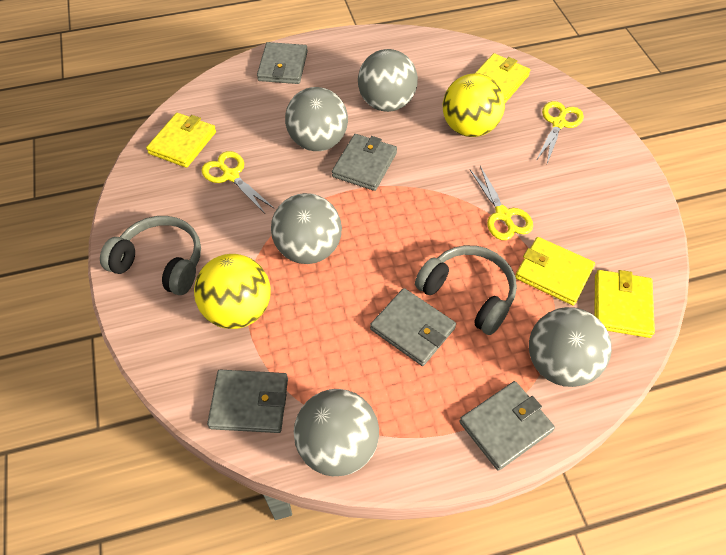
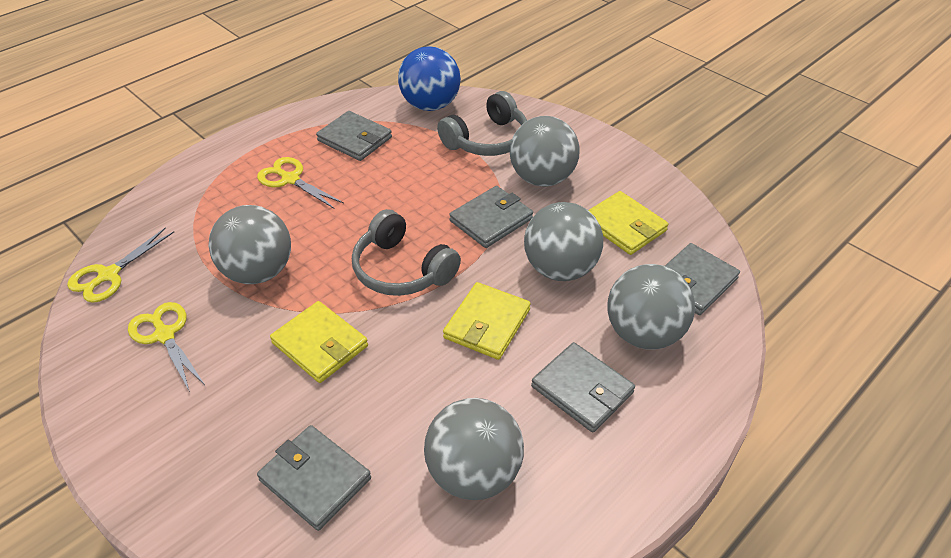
blue ball: none = 0 -> [398,47,461,111] = 1
yellow ball: [194,254,271,329] [443,73,505,137] = 2 -> none = 0
yellow wallet: [146,113,216,168] [475,53,530,103] [515,237,595,305] [594,270,655,338] = 4 -> [270,301,368,383] [443,282,531,360] [588,191,669,255] = 3

